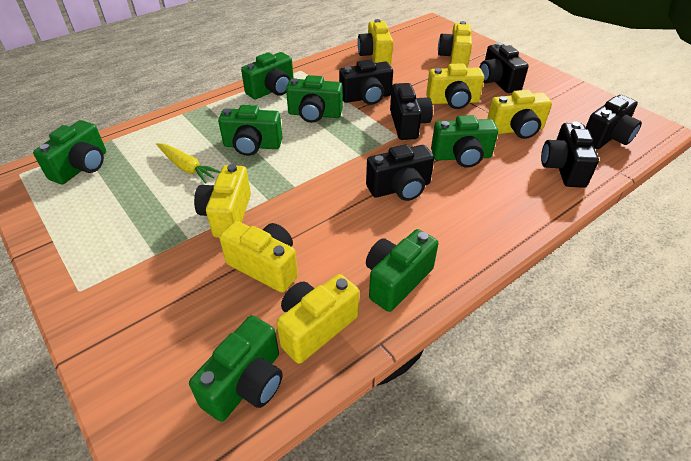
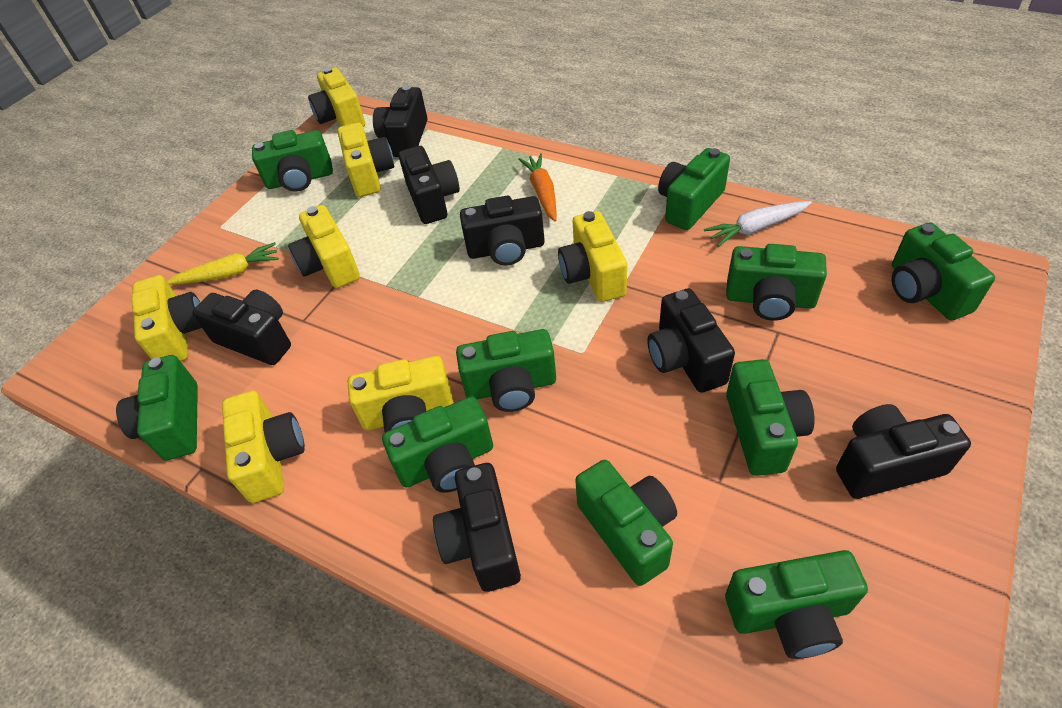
black camera: [339,59,393,105] [366,144,434,201] [390,83,433,140] [479,42,529,93] [541,121,599,188] [586,95,642,149] = 6 -> [193,290,291,365] [373,85,428,157] [399,146,460,224] [433,463,521,592] [460,196,545,266] [647,288,735,392] [836,404,971,499] = 7
green camera: [33,120,106,184] [189,316,283,422] [218,105,283,156] [241,52,293,99] [286,75,343,123] [366,229,438,312] [431,115,498,168] = 7 -> [116,355,198,460] [252,130,333,192] [382,396,493,493] [456,329,556,412] [575,460,677,586] [658,148,730,230] [725,550,868,659] [726,244,827,321] [726,359,815,476] [892,222,995,320] = 10
orange carrot: none = 0 -> [518,153,557,222] = 1
white carrot: none = 0 -> [704,201,812,247] = 1

